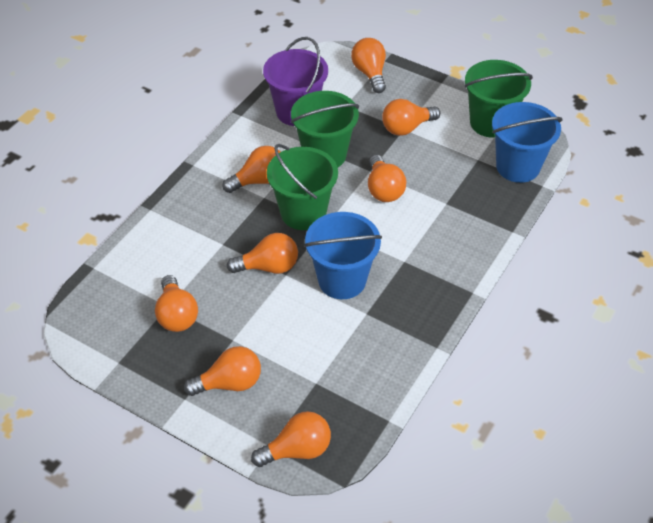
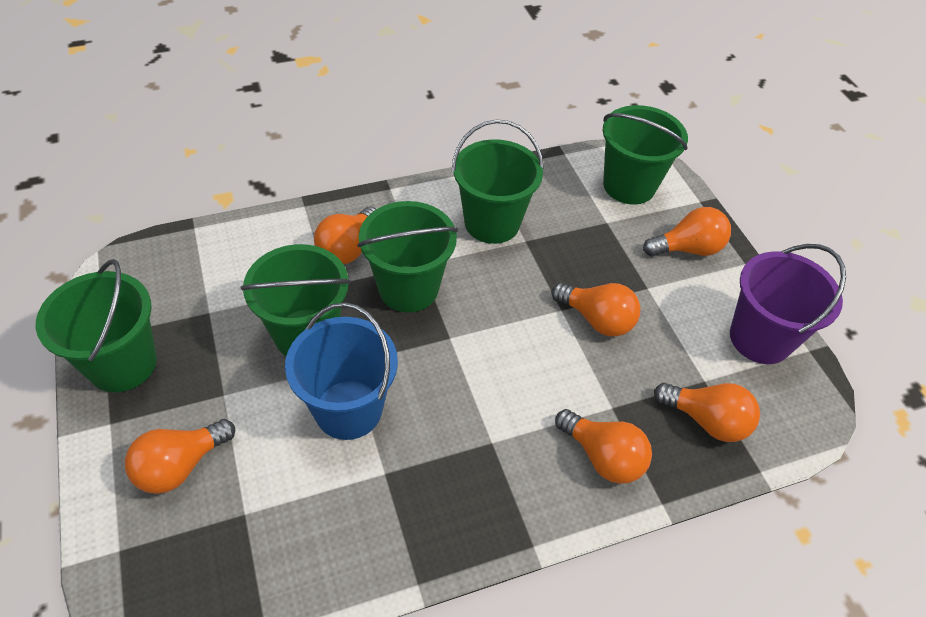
blue bucket: [304,212,382,299] [492,102,563,183] = 2 -> [285,302,398,440] = 1
green bucket: [267,144,338,230] [291,91,359,167] [464,60,533,138] = 3 -> [36,259,157,392] [241,244,351,356] [357,201,458,312] [452,119,544,244] [603,105,688,205] = 5
orange light bulb: [155,275,198,332] [184,346,261,396] [222,146,280,193] [227,233,298,274] [251,411,331,467] [351,38,386,93] [368,155,406,202] [382,99,440,136] = 8 -> [125,419,235,494] [314,207,376,264] [551,283,640,336] [555,409,652,484] [643,207,731,256] [654,383,760,442] = 6

